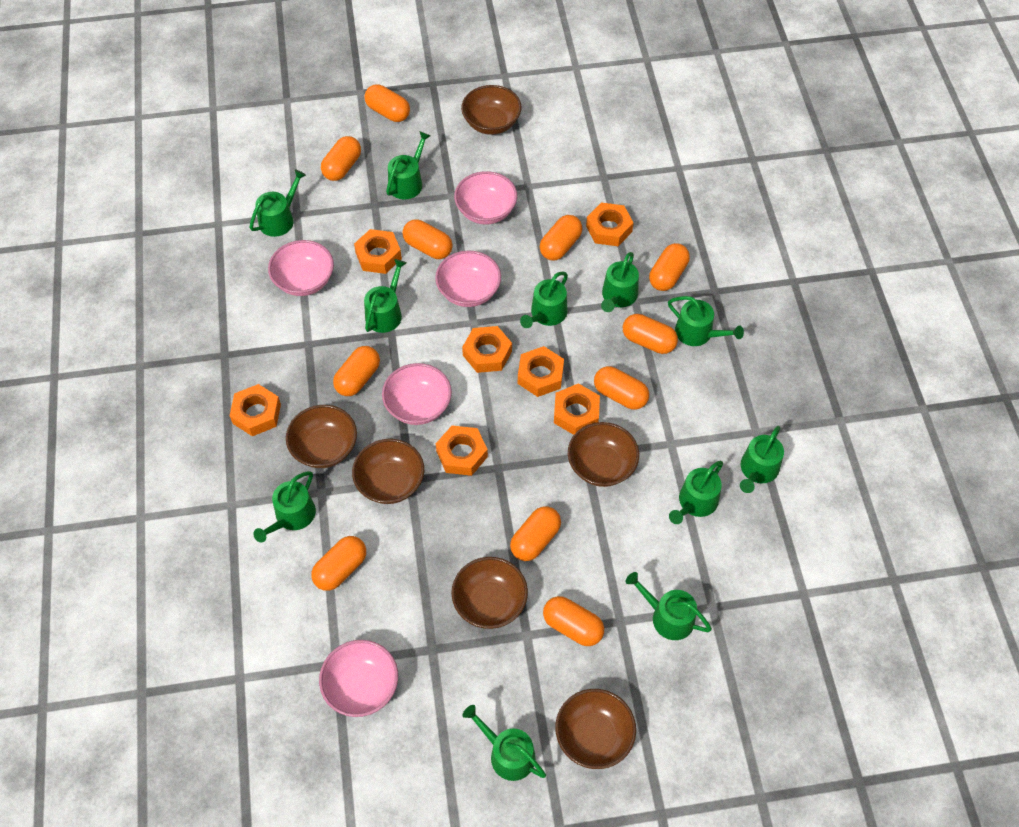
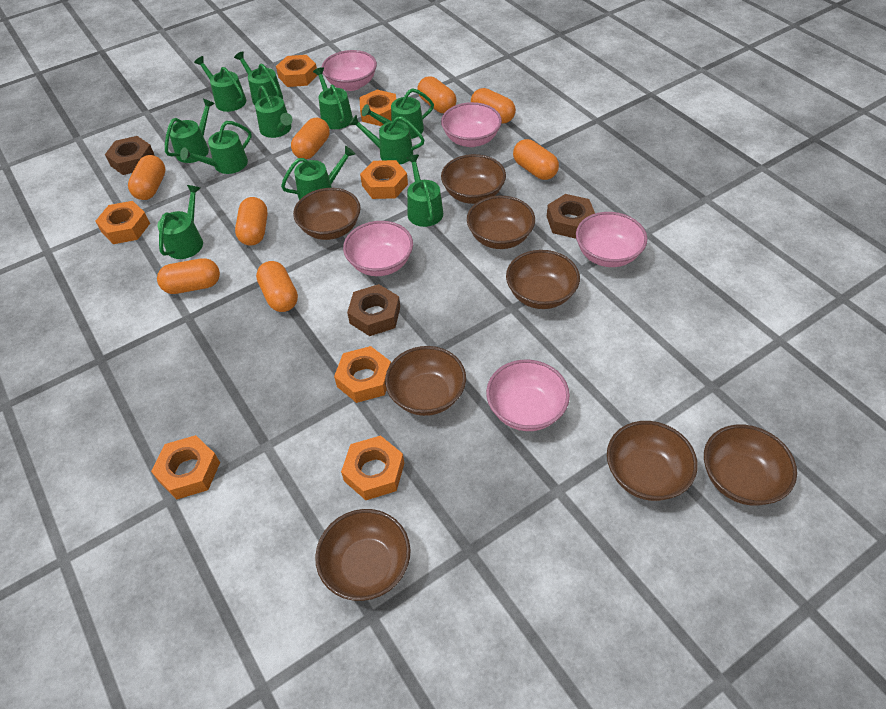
brown bowl: [286,405,357,468] [352,439,424,504] [451,557,528,629] [461,85,522,135] [555,689,636,769] [568,422,639,487] = 6 -> [293,188,361,240] [315,509,411,601] [385,346,466,416] [441,154,506,204] [467,196,535,249] [506,250,580,309] [607,421,698,501] [704,425,797,506] = 8
brown nut: none = 0 -> [105,136,155,175] [347,284,400,336] [547,194,595,239] = 3
orange capsule: [311,536,366,591] [321,136,361,181] [333,346,380,396] [365,84,410,122] [402,220,453,259] [510,506,561,561] [540,215,582,261] [543,596,604,646] [594,366,649,410] [623,314,678,354] [649,243,690,291] = 11 -> [128,155,166,200] [157,258,220,294] [235,197,268,245] [256,261,298,312] [291,118,330,159] [417,76,457,113] [471,88,516,124] [513,139,559,180] = 8

